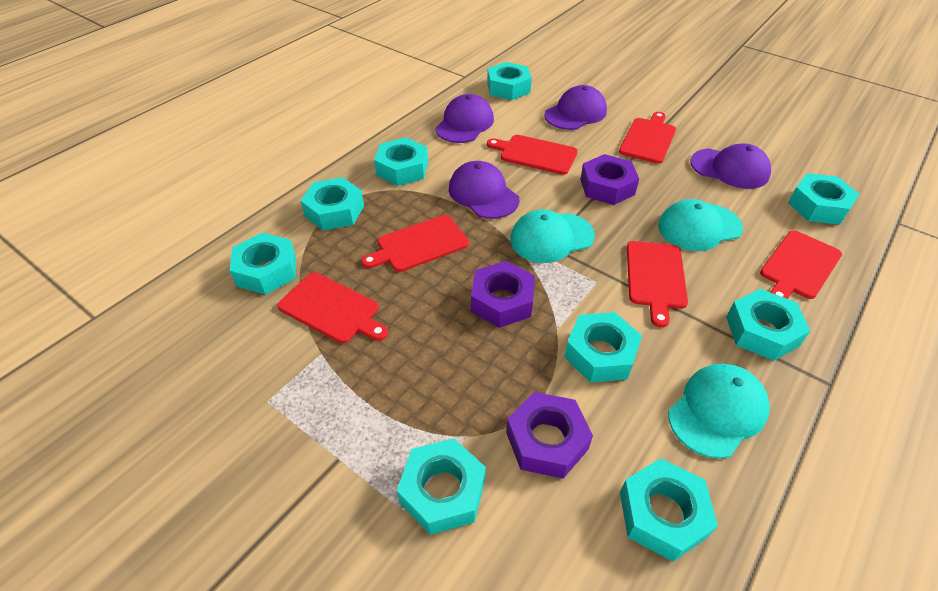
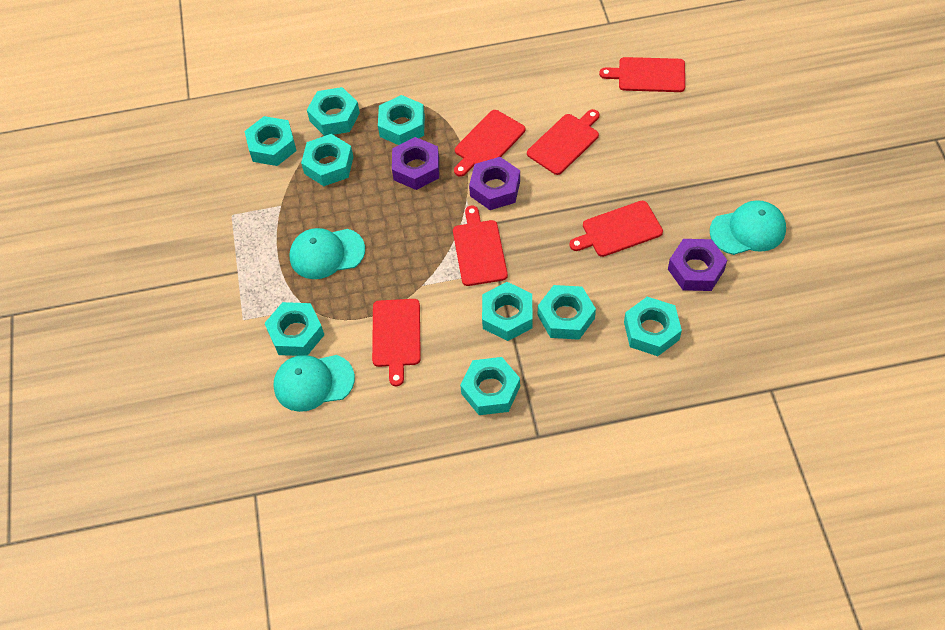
purple cap: [435,94,494,143] [449,161,520,219] [544,85,607,130] [691,143,771,189] = 4 -> none = 0

